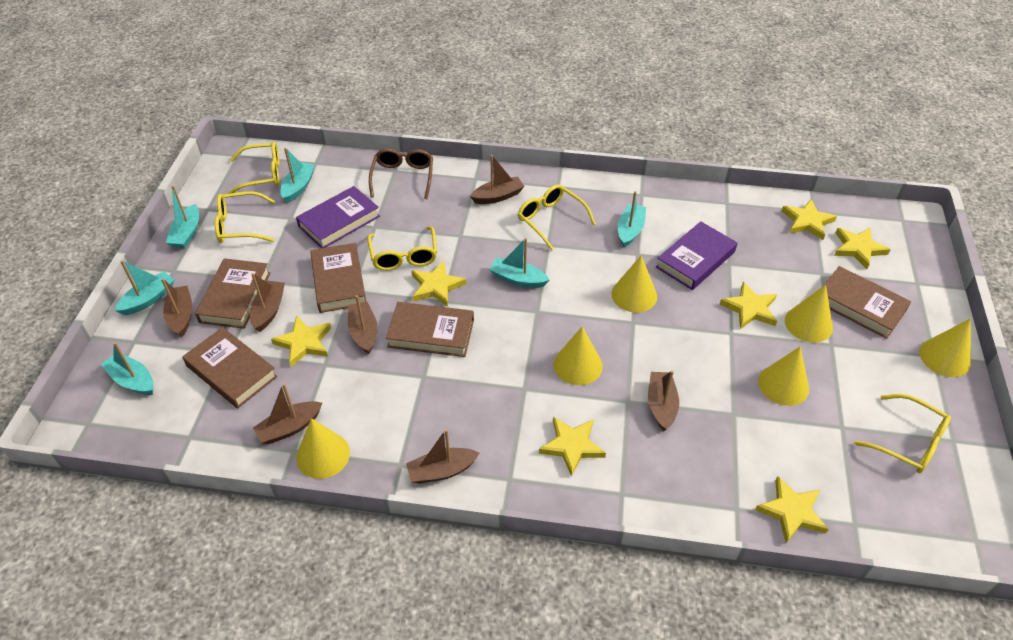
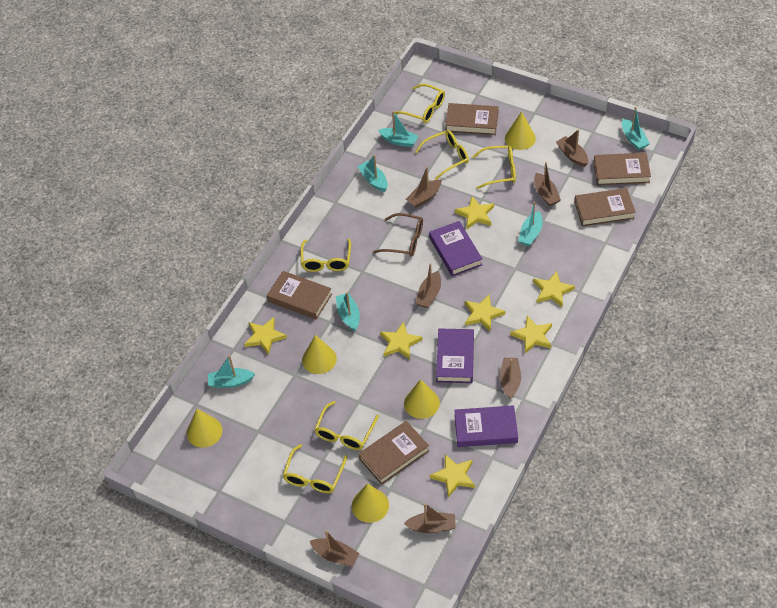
purple book: [296,186,380,248] [656,221,737,290] = 2 -> [429,221,482,276] [436,329,474,383] [454,405,518,447] = 3
yellow cone: [296,418,350,479] [554,327,603,385] [611,255,657,313] [758,347,809,406] [785,284,833,343] [919,319,971,377] = 6 -> [187,409,222,448] [302,335,337,374] [352,483,389,523] [404,379,440,419] [505,111,536,150] = 5
yellow glasses: [215,192,275,243] [228,142,279,194] [367,226,437,271] [518,184,596,250] [854,394,951,473] = 5 -> [283,444,347,493] [301,239,351,272] [314,401,379,450] [394,84,445,123] [415,130,469,180] [472,145,516,189] = 6

